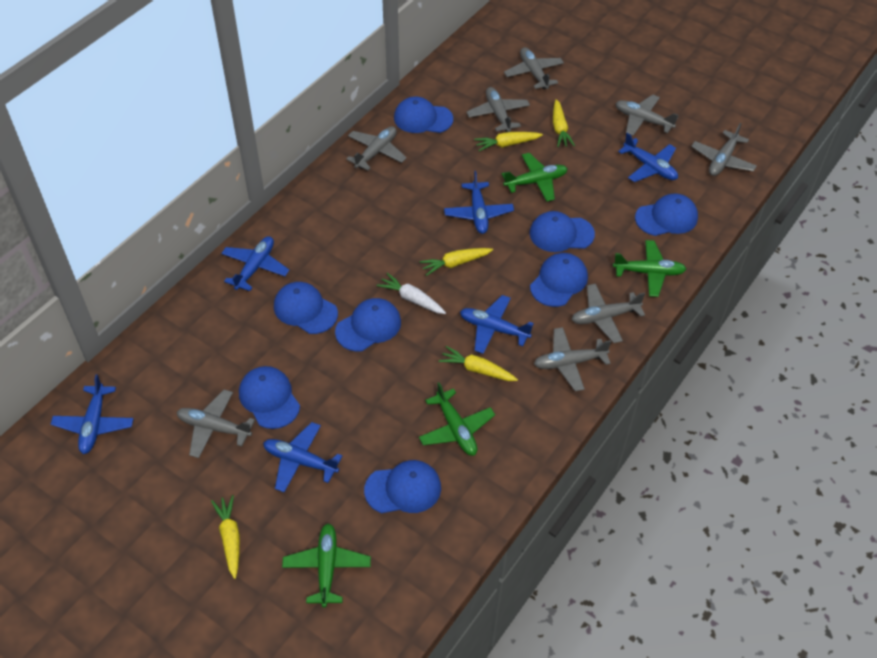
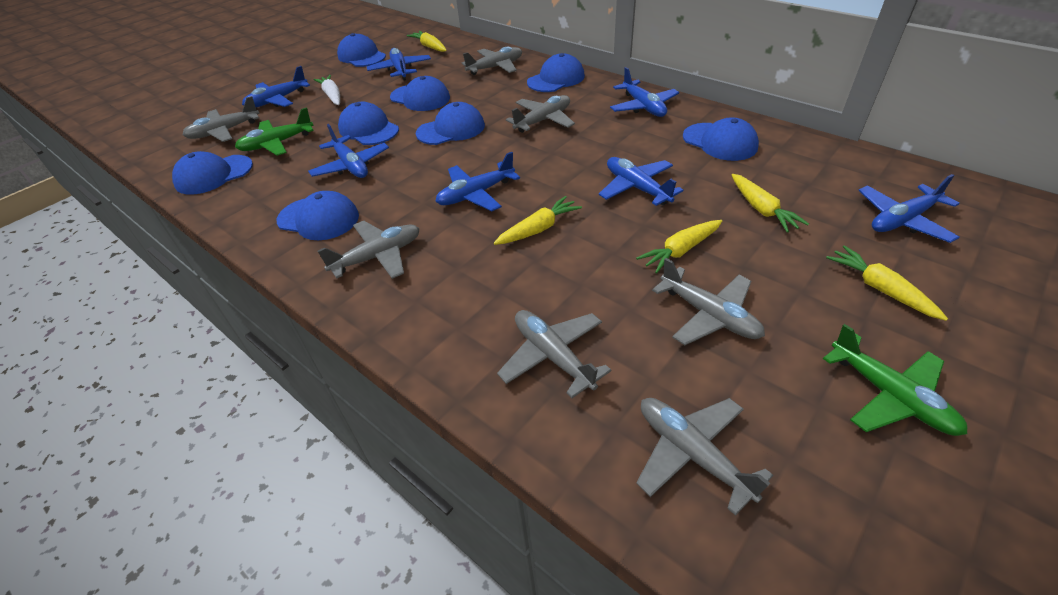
blue plane: [51,374,134,454] [221,236,289,291] [263,422,342,492] [444,171,514,234] [460,295,534,354] [618,133,678,182] = 6 -> [242,66,310,107] [308,124,389,178] [367,48,431,81] [435,152,520,211] [599,157,683,206] [610,67,679,117] [858,174,960,243] = 7
green plane: [282,523,371,607] [419,382,495,456] [502,153,567,202] [613,240,686,297] = 4 -> [235,107,314,156] [823,324,967,436] = 2
grey plane: [177,389,255,458] [346,126,407,170] [466,87,530,132] [504,47,564,90] [534,327,611,391] [571,284,645,343] [615,94,678,136] [691,123,757,176] = 8 -> [182,96,260,142] [318,221,420,279] [462,46,522,75] [497,310,611,398] [506,95,575,133] [636,398,773,516] [652,258,765,345] = 7

